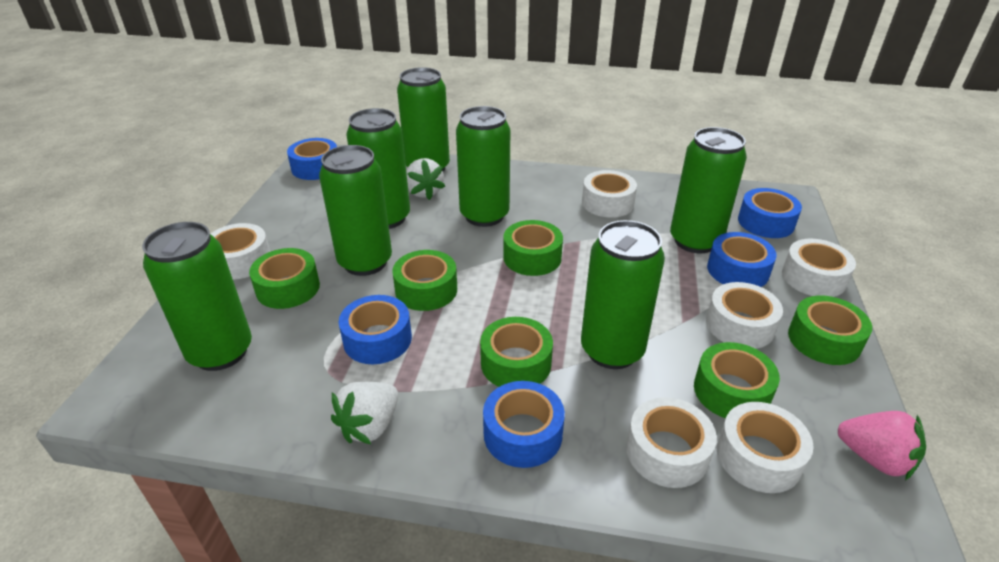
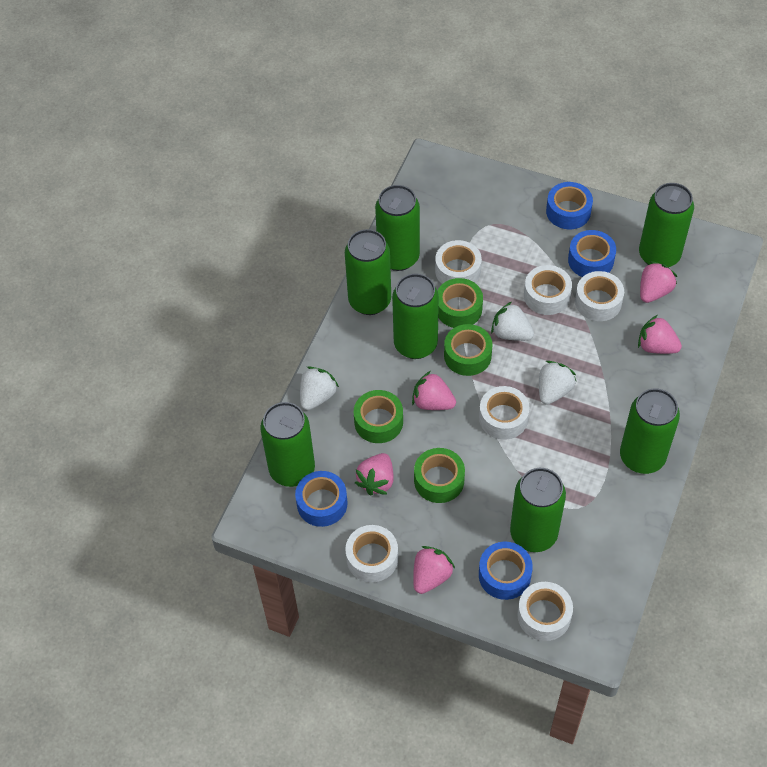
blue tape: [287,138,337,180] [339,295,412,364] [483,381,565,468] [707,232,777,287] [738,188,802,238] = 5 -> [295,471,348,527] [479,542,533,600] [546,182,593,229] [568,230,616,277] = 4
green tape: [249,248,320,309] [392,250,457,311] [480,317,553,387] [503,220,563,276] [694,342,780,418] [788,295,872,365] = 6 -> [354,390,403,443] [414,448,465,503] [437,278,483,328] [444,324,493,376] = 4
pink strawberry: [838,411,926,481] = 1 -> [355,453,394,495] [412,371,456,410] [413,546,455,594] [638,315,682,354] [640,261,677,303] = 5
white strawberry: [331,382,398,444] [406,158,445,200] = 2 -> [300,366,339,410] [491,302,534,341] [539,361,577,405] = 3

